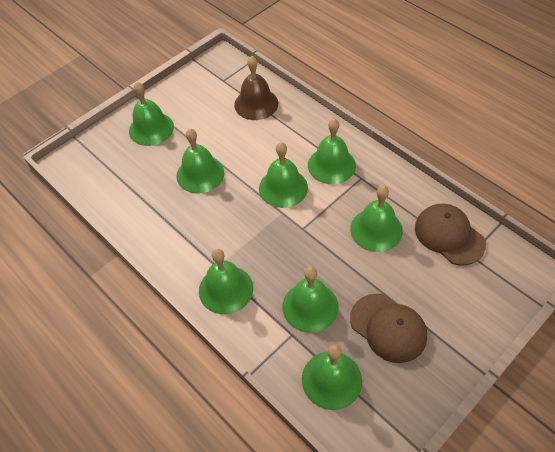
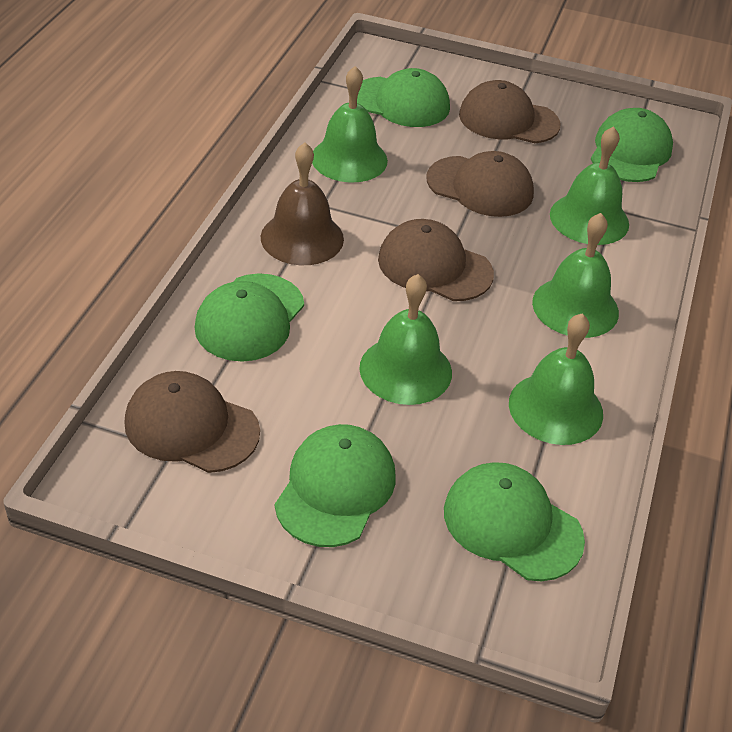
brown cap: [350,294,427,363] [415,204,486,265] = 2 -> [124,371,260,473] [378,219,494,301] [426,151,534,217] [459,80,561,143] = 4
green bell: [129,82,174,146] [176,129,224,193] [199,249,253,314] [259,142,308,208] [283,267,339,333] [302,344,362,410] [308,119,356,184] [350,186,403,252] = 8 -> [312,66,388,183] [359,274,452,405] [509,314,603,445] [532,213,619,338] [550,126,629,245] = 5
green cap: none = 0 -> [195,273,304,362] [275,424,396,547] [357,68,450,127] [444,462,585,581] [591,108,673,182] = 5

